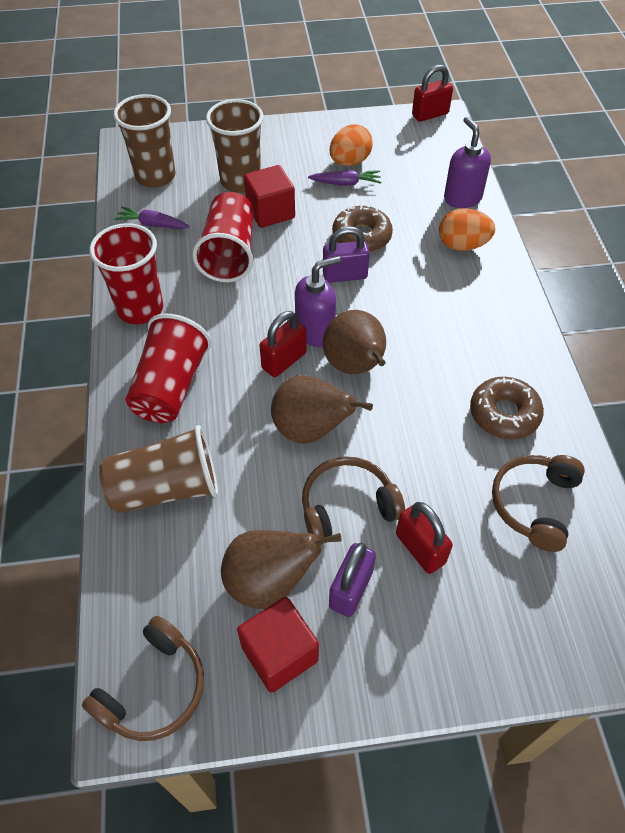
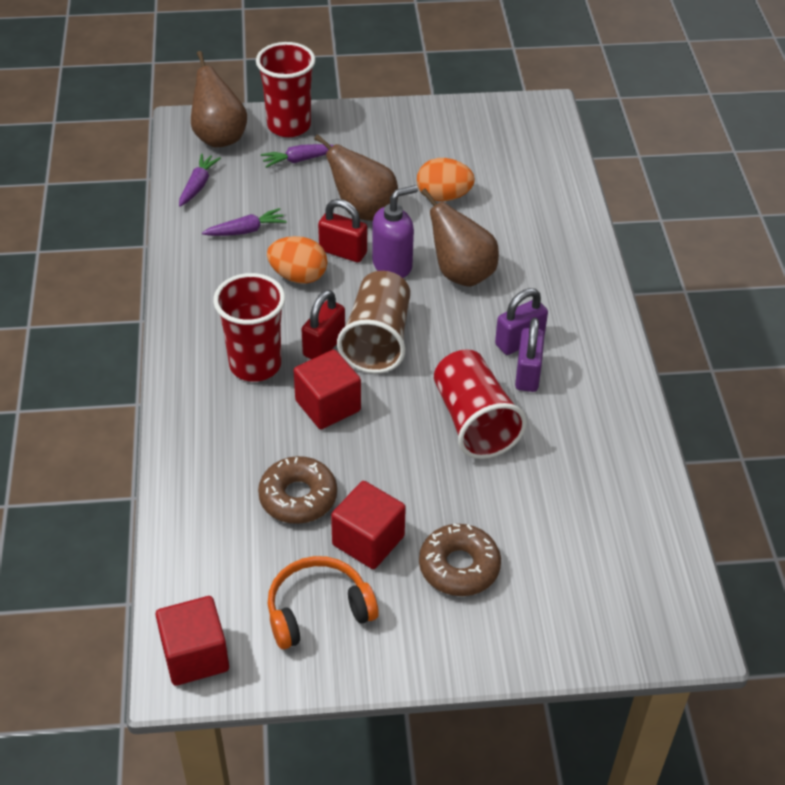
brown cup: [99,425,218,513] [113,94,176,188] [206,99,264,193] = 3 -> [337,271,410,374] = 1
brown headphones: [82,616,204,741] [302,456,405,540] [492,455,585,552] = 3 -> none = 0
orange headphones: none = 0 -> [268,556,379,649] = 1
purple carrot: [114,207,190,229] [308,170,381,186] = 2 -> [179,154,221,207] [202,208,287,236] [261,144,334,168] = 3
purple soap dispenser: [295,256,341,347] [444,117,491,208] = 2 -> [372,185,418,278] = 1
red cube: [237,597,319,693] [244,165,295,228] = 2 -> [155,596,229,686] [294,350,361,429] [331,481,406,569] = 3
red padlock: [259,311,307,377] [396,502,453,574] [412,65,453,122] = 3 -> [301,290,345,359] [318,199,367,262] = 2

